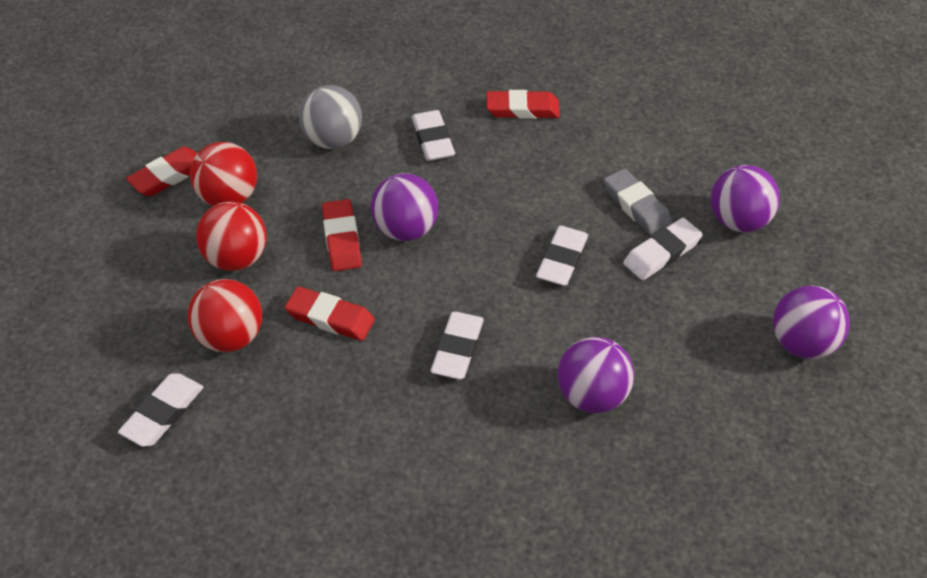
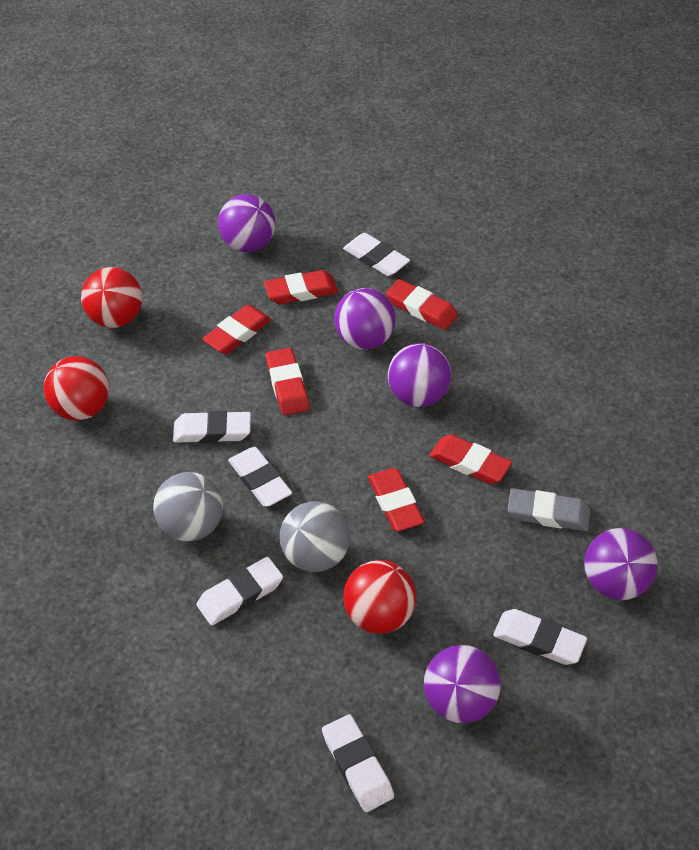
grey ball: [299,85,362,149] = 1 -> [153,472,223,542] [279,501,350,572] = 2
purple ball: [371,173,438,241] [557,337,634,413] [711,165,780,232] [773,285,850,359] = 4 -> [218,194,276,252] [334,288,396,350] [388,343,451,407] [424,645,501,723] [584,528,658,600] = 5
red eraser: [126,147,197,196] [285,287,375,341] [322,199,362,271] [487,90,560,119] = 4 -> [202,305,271,354] [264,270,338,304] [266,348,309,415] [368,468,424,531] [386,279,458,330] [429,434,512,484] = 6
white eraser: [118,373,203,447] [412,110,455,161] [431,312,484,379] [536,226,588,286] [623,218,703,280] = 5 -> [173,411,251,443] [197,557,283,625] [228,447,292,507] [322,714,394,812] [343,233,410,276] [493,609,587,665] = 6

